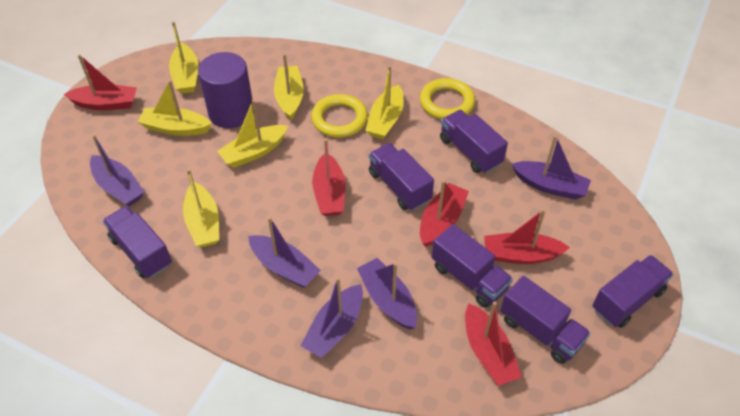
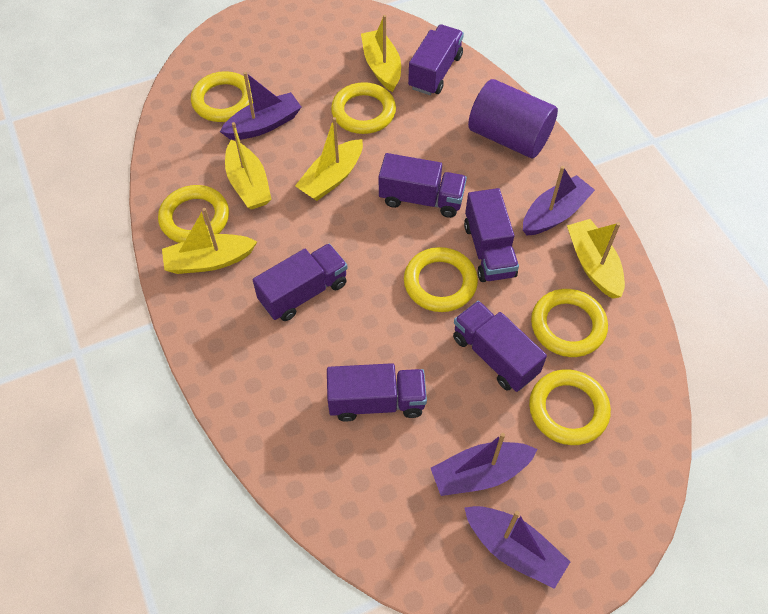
purple boat: [90,135,144,207] [248,217,321,288] [301,277,363,358] [357,258,417,329] [512,135,591,200] = 5 -> [220,72,301,140] [431,433,537,496] [464,506,570,589] [523,166,595,235] = 4
red boat: [64,54,137,110] [312,139,346,216] [420,180,469,247] [465,301,522,386] [484,209,570,264] = 5 -> none = 0
yellow boat: [138,80,212,136] [169,22,198,94] [183,169,219,247] [217,100,288,168] [274,54,304,120] [365,65,404,139] = 6 -> [162,208,257,274] [225,122,271,209] [295,117,363,201] [361,15,401,92] [567,219,625,299] = 5
yellow ring: [311,94,368,137] [420,78,475,119] = 2 -> [158,185,229,243] [191,71,253,122] [331,82,396,134] [404,247,478,312] [529,369,611,445] [531,289,608,357] = 6

